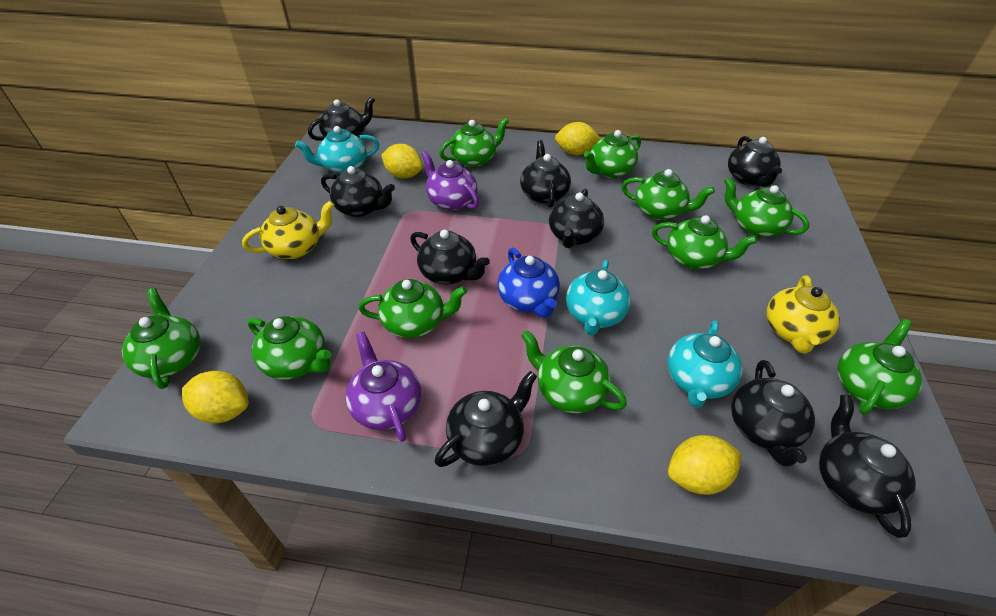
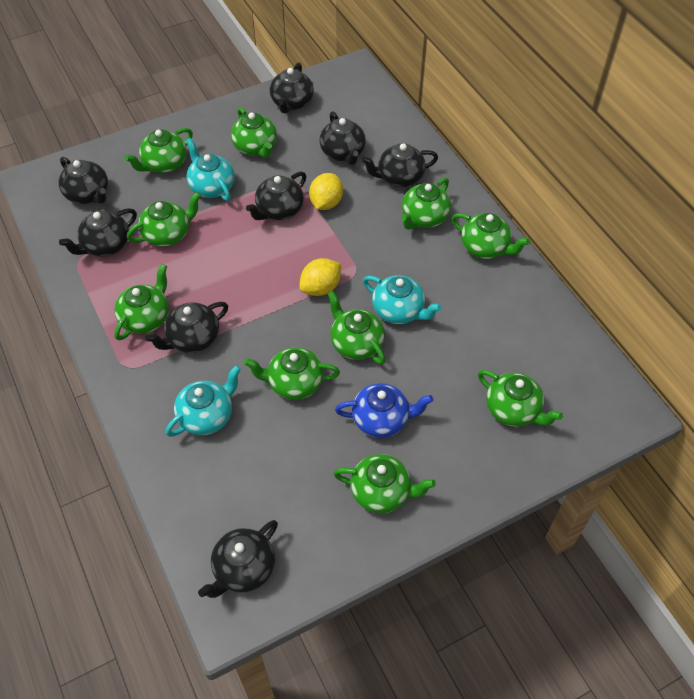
black teapot: [308,97,375,141] [321,166,395,217] [410,230,490,284] [435,371,537,467] [520,140,571,208] [549,189,604,248] [728,136,782,187] [731,360,815,466] [819,395,916,538] = 9 -> [59,157,108,204] [59,208,137,257] [145,302,228,353] [198,520,278,598] [246,171,306,220] [270,62,314,114] [320,111,366,165] [361,143,438,187] = 8
purple teapot: [346,332,421,442] [421,151,479,210] = 2 -> none = 0
yellow lemon: [182,371,249,423] [381,144,423,179] [555,122,601,155] [668,435,742,495] = 4 -> [299,258,341,296] [309,173,343,210] = 2
yellow teapot: [242,201,334,259] [766,275,840,354] = 2 -> none = 0

